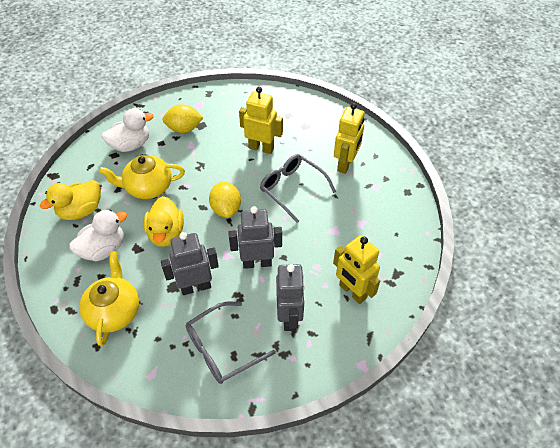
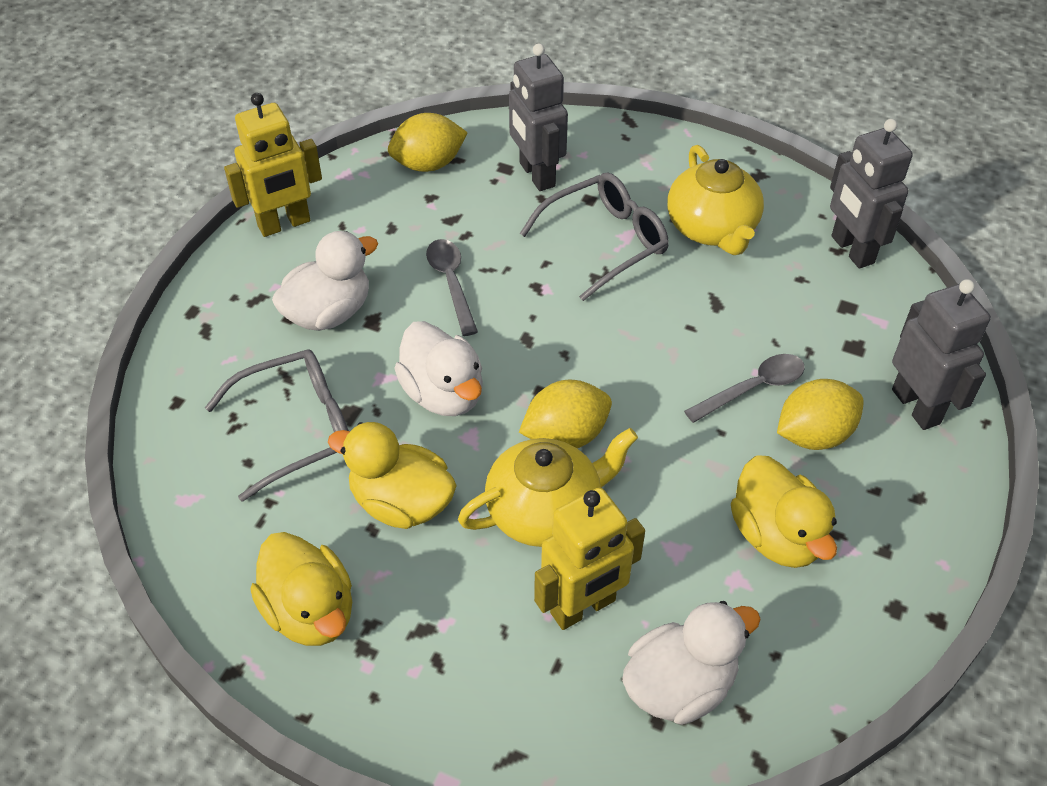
grey spoon: none = 0 -> [426,239,478,336] [684,354,805,423] = 2
white duck: [69,210,127,261] [102,108,154,152] = 2 -> [272,231,378,331] [394,321,483,416] [622,601,761,725] = 3
yellow duck: [40,180,101,220] [144,196,184,247] = 2 -> [250,532,352,646] [328,422,457,529] [731,455,837,568] = 3
yellow lemon: [162,104,203,133] [209,182,241,218] = 2 -> [388,113,468,172] [519,380,612,448] [777,379,864,450] = 3
yellow robot: [239,87,283,154] [333,235,380,304] [334,103,365,174] = 3 -> [224,93,322,237] [534,487,645,630] = 2

